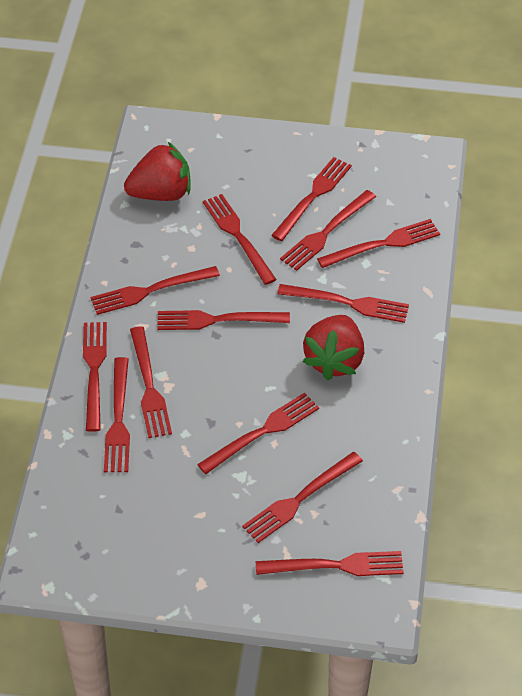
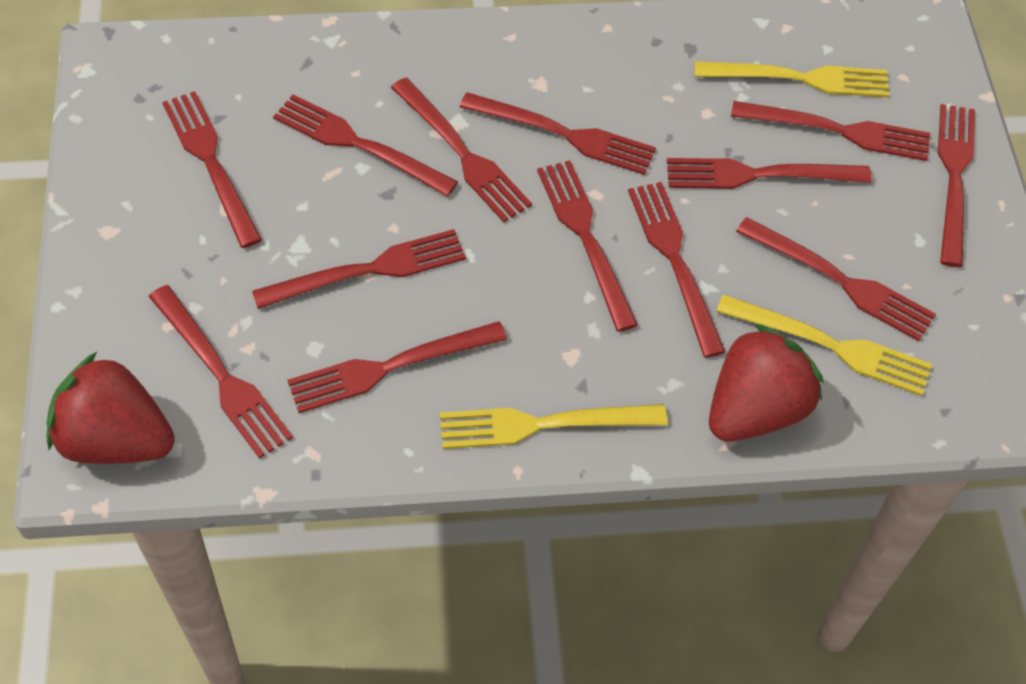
yellow fork: none = 0 -> [440,404,667,449] [694,61,889,97] [716,294,932,396] = 3

